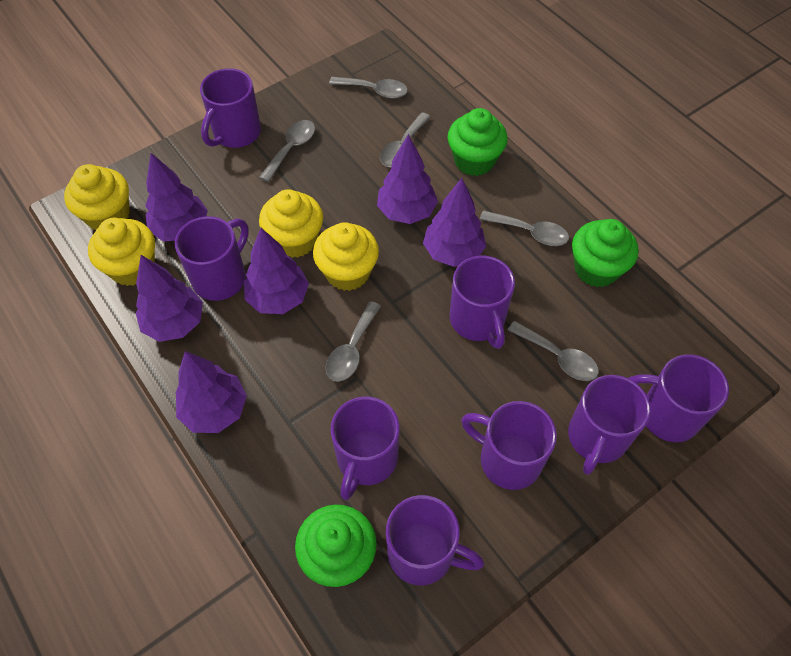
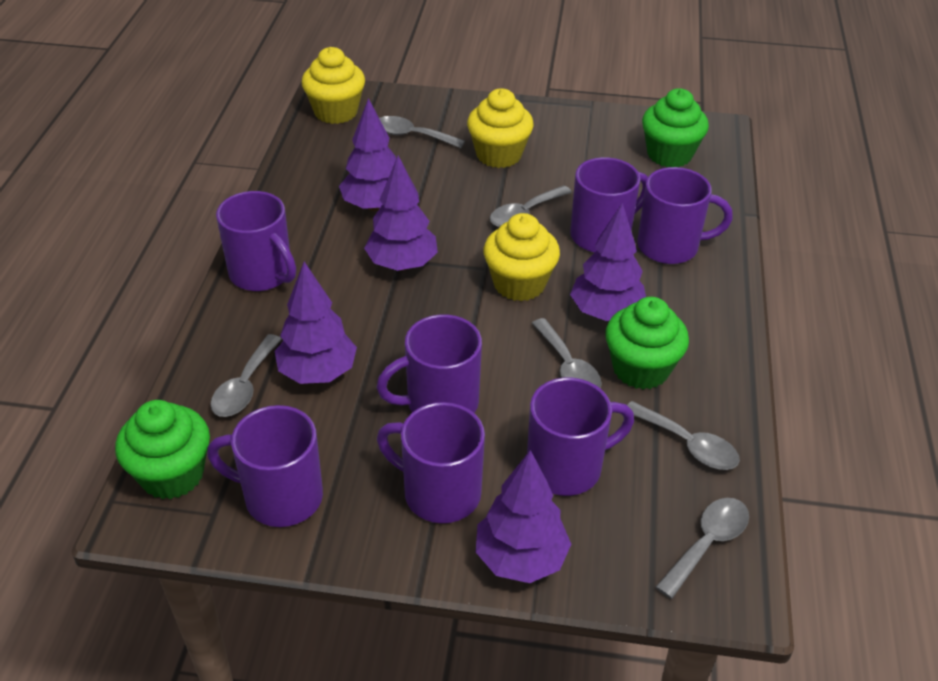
purple mug: [175,216,249,301] [200,68,261,148] [331,397,400,500] [386,495,484,585] [450,256,515,349] [461,401,557,490] [568,375,651,475] [628,354,729,442] = 8 -> [207,405,323,527] [216,191,296,291] [376,315,482,413] [377,402,485,523] [527,377,634,496] [570,157,648,253] [637,167,733,264] = 7
purple tree: [136,255,203,342] [145,153,208,241] [176,351,247,433] [244,228,309,314] [377,134,438,224] [423,178,486,267] = 6 -> [275,262,357,384] [339,98,396,211] [364,156,438,271] [476,450,571,583] [570,203,646,321] = 5
yellow cupcake: [64,164,130,230] [88,218,155,286] [259,189,323,258] [313,222,379,291] = 4 -> [302,47,365,124] [467,88,534,168] [484,213,560,301] = 3

